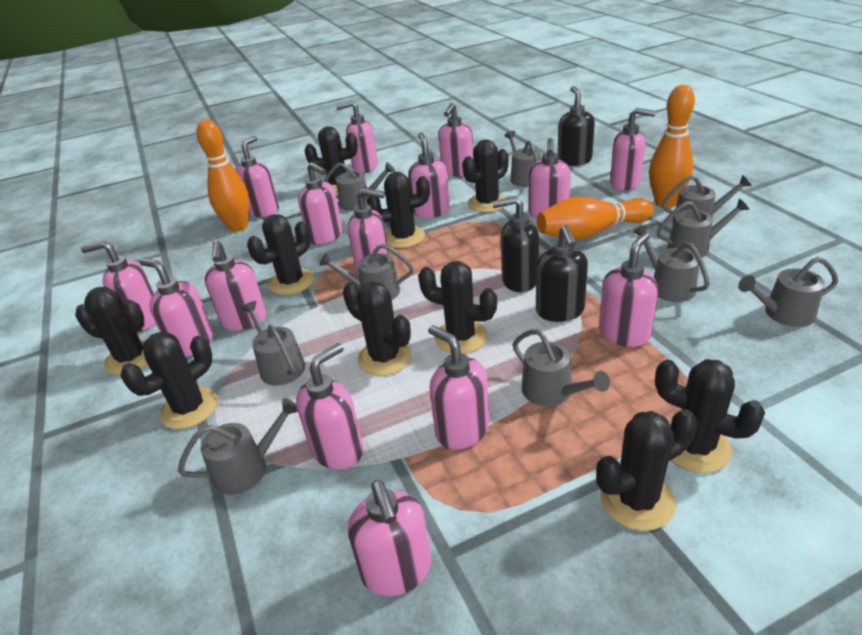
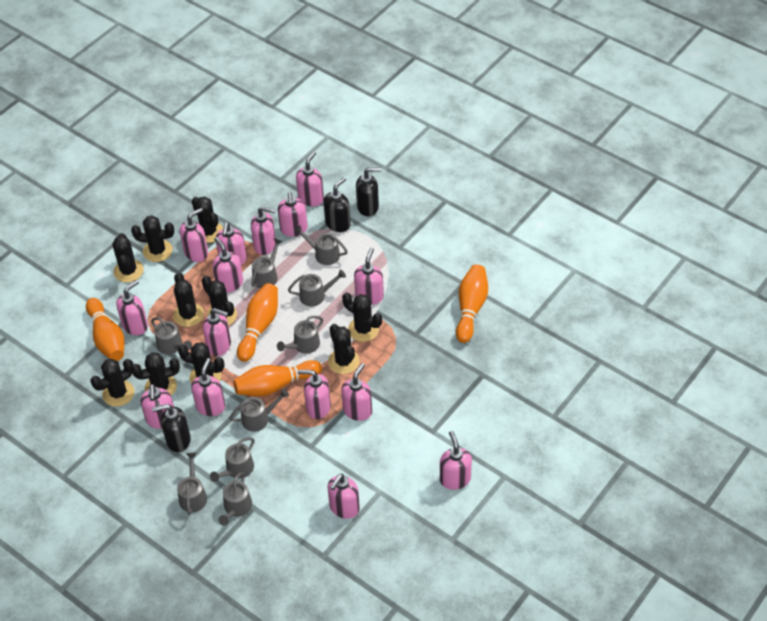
grey watering can: [178,398,298,495] [241,301,305,386] [319,244,414,300] [324,162,395,211] [505,131,541,187] [513,329,610,406] [633,224,710,302] [657,198,750,258] [662,175,752,222] [738,257,838,327] = 10 -> [151,317,192,354] [177,453,207,515] [210,437,254,482] [218,472,252,526] [229,389,289,432] [251,238,282,288] [277,316,323,354] [288,270,346,307] [294,225,348,265] = 9
orange bowling pin: [196,120,249,232] [537,197,654,240] [649,85,695,208] = 3 -> [86,298,124,361] [233,360,322,396] [237,283,278,362] [456,264,488,343] = 4

